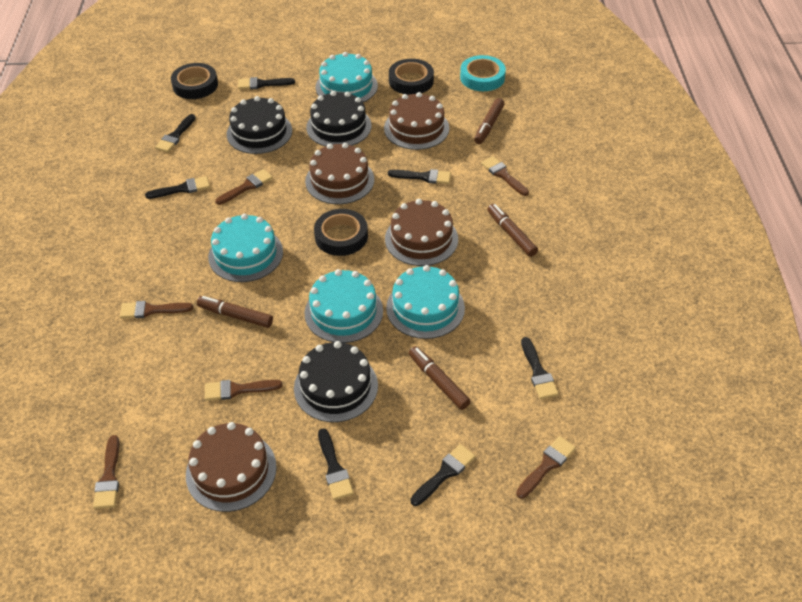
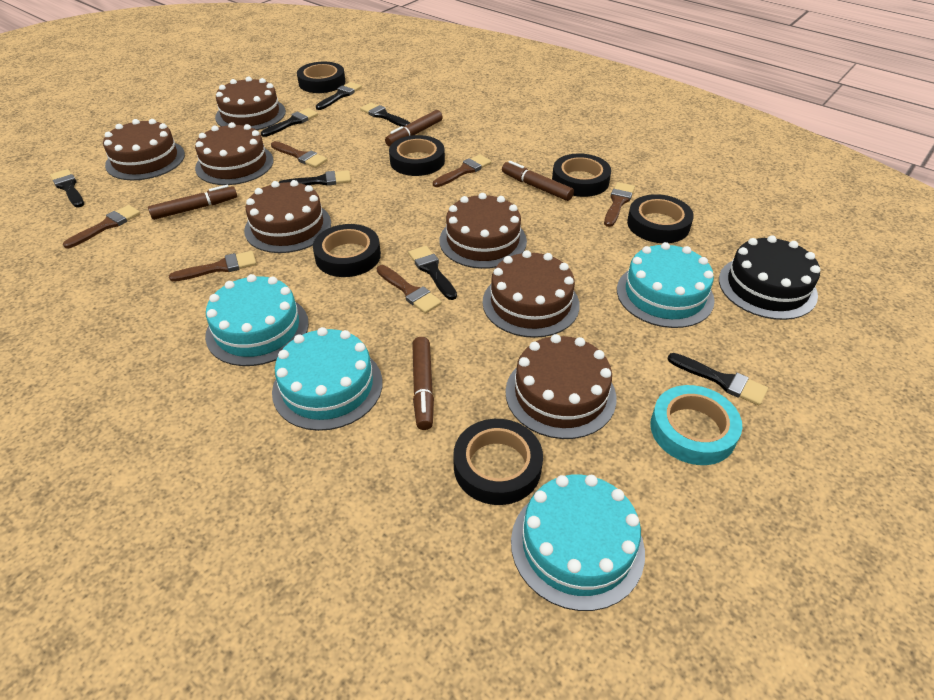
black cake: [227,96,292,154] [294,341,378,422] [306,91,371,146] = 3 -> [719,235,820,320] = 1
black tape: [171,63,218,99] [314,209,368,256] [389,59,434,95] = 3 -> [297,62,345,93] [313,224,381,277] [389,135,445,176] [453,419,543,505] [552,153,611,197] [627,194,694,243] = 6
brown cake: [186,422,277,512] [305,143,374,204] [384,92,449,150] [385,199,458,266] = 4 -> [103,119,185,180] [195,122,274,185] [215,77,286,130] [244,180,331,253] [439,193,527,269] [482,250,580,338] [505,334,616,439] = 7

